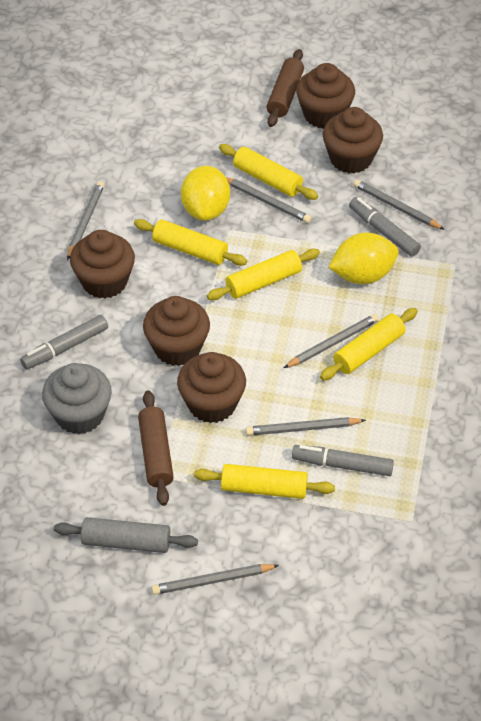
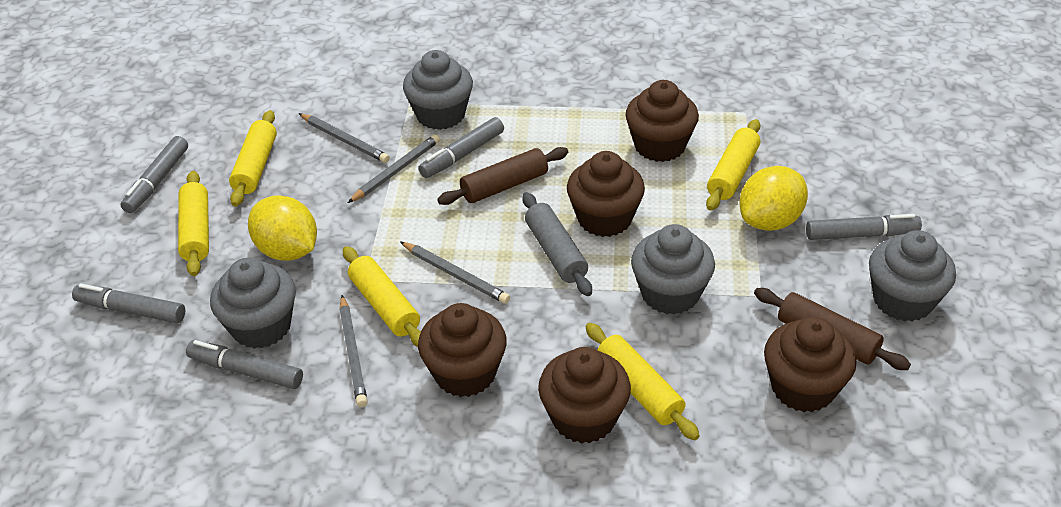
grey cupcake: [42,363,112,434] = 1 -> [210,258,296,348] [403,50,473,130] [631,224,715,315] [869,230,956,322] = 4
grey marker: [20,315,108,370] [292,445,394,476] [349,197,421,257] = 3 -> [72,284,185,323] [121,136,188,213] [186,340,303,389] [418,117,504,178] [806,214,922,240] = 5
grey pencil: [67,181,104,260] [151,564,279,595] [226,177,311,223] [246,417,366,436] [284,314,379,368] [353,179,445,230] = 6 -> [299,113,390,163] [339,295,368,407] [348,134,440,203] [400,242,510,304] = 4

